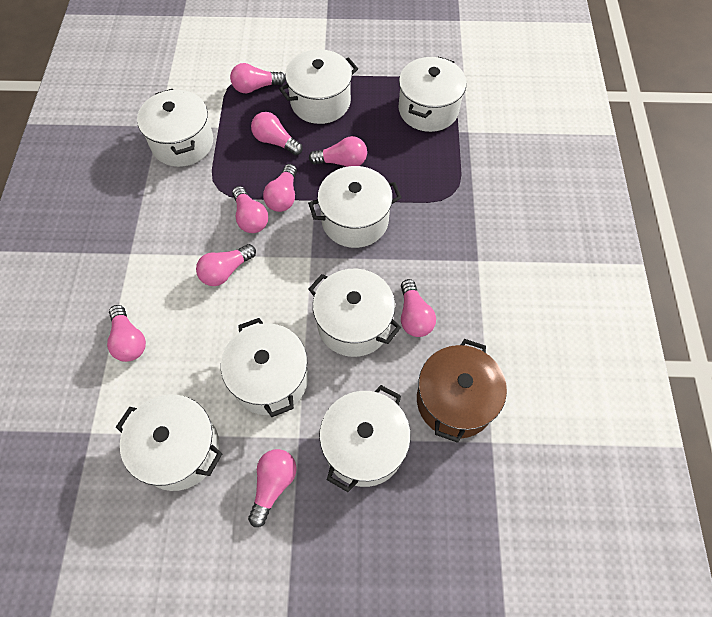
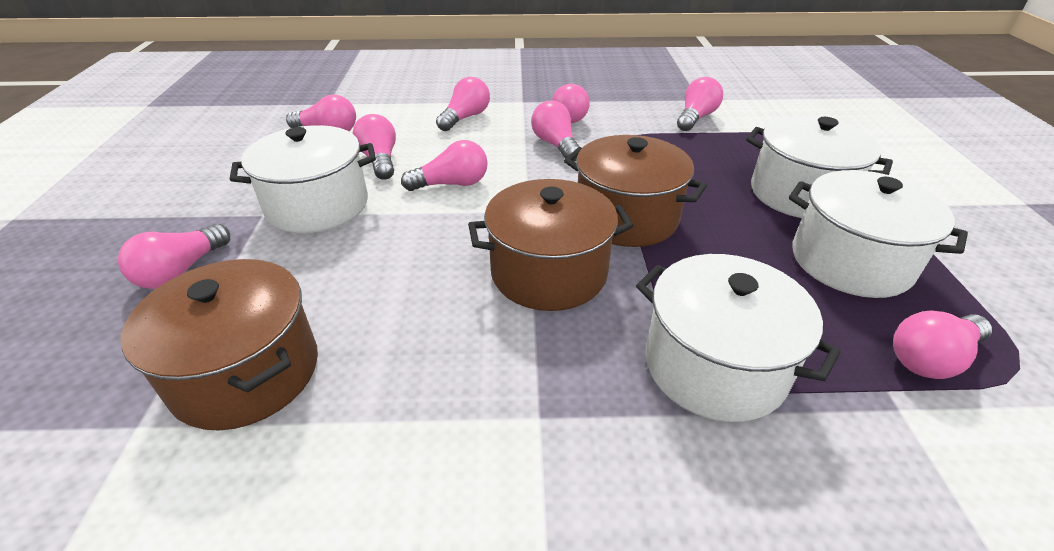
brown pot: [417,339,507,443] = 1 -> [121,259,318,431] [468,179,633,311] [564,135,707,247] = 3
white pot: [116,394,222,491] [137,89,213,167] [221,318,308,417] [279,49,358,124] [308,166,402,248] [309,269,401,357] [319,385,411,492] [398,57,467,132] = 8 -> [230,125,376,233] [636,254,841,422] [746,116,893,218] [789,170,968,298] = 4

